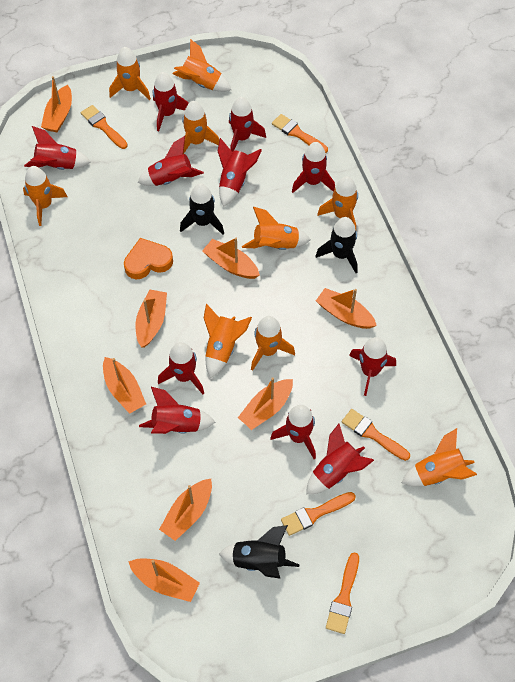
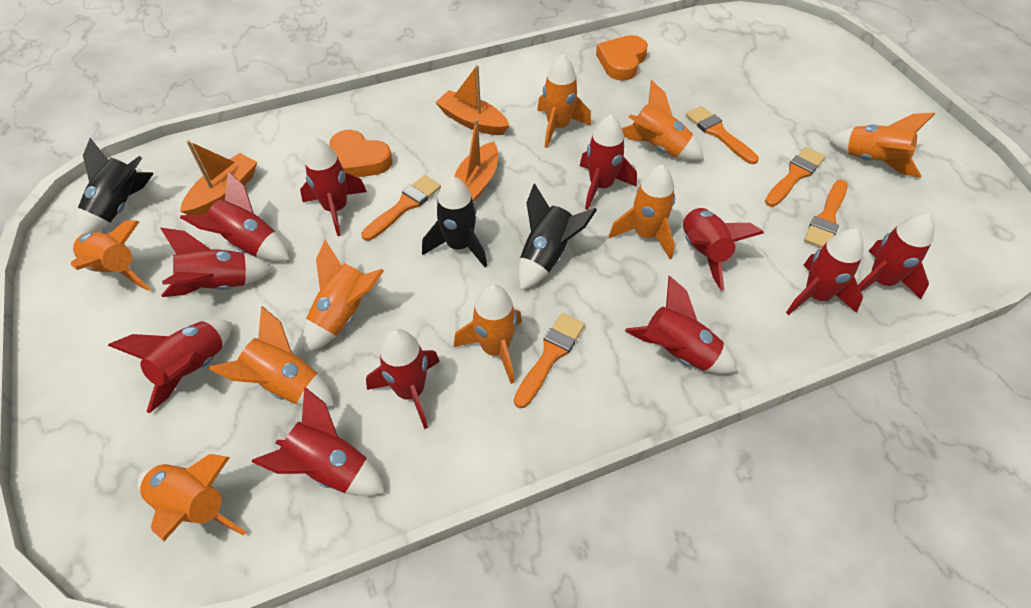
orange boat: [41,76,72,132] [103,357,146,414] [128,558,200,602] [135,289,167,348] [159,479,212,541] [202,238,260,279] [238,378,293,430] [316,288,377,329] = 8 -> [180,140,257,215] [435,65,510,135] [454,119,498,202] = 3
orange heart: [124,238,173,279] = 1 -> [329,130,392,177] [596,35,648,81] = 2

